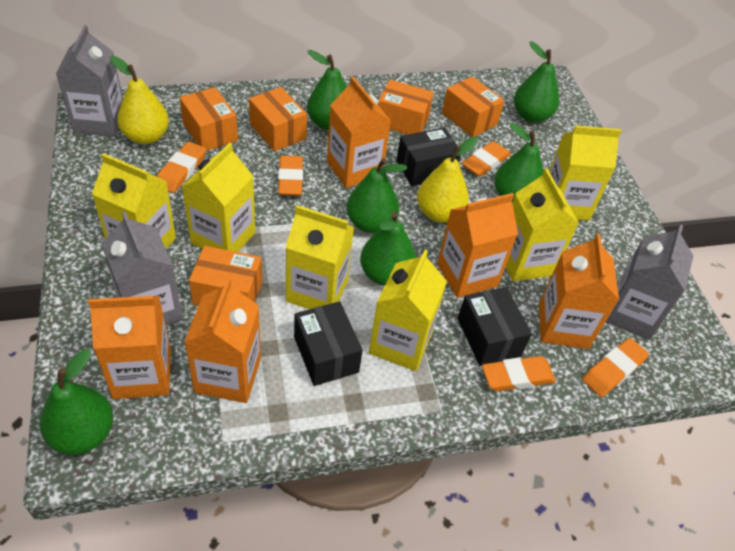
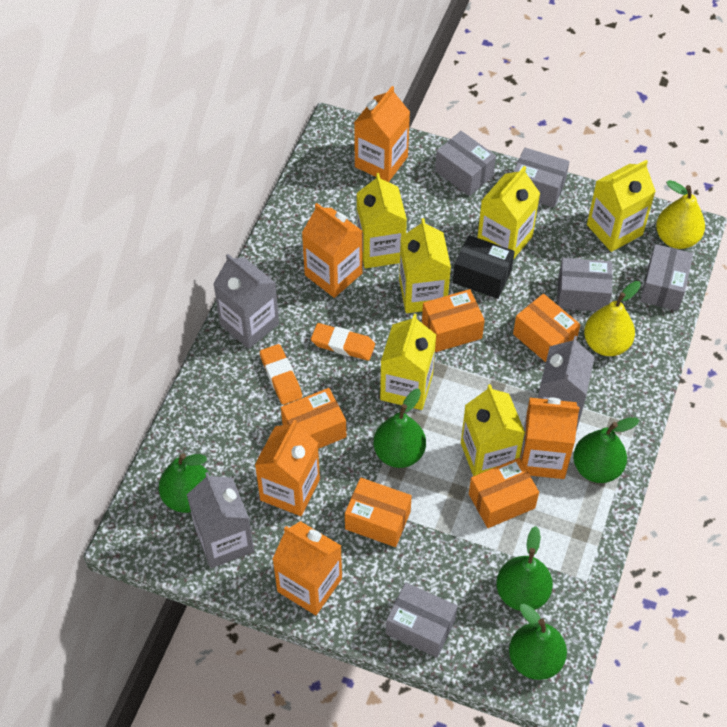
black box: [294,301,363,386] [396,127,461,186] [458,287,532,366] = 3 -> [453,235,515,299] = 1
green pear: [39,349,113,455] [307,50,347,131] [346,158,407,233] [360,211,416,286] [495,123,544,203] [514,41,559,123] = 6 -> [159,453,210,513] [373,389,426,468] [496,526,553,611] [509,604,567,680] [573,417,639,483] = 5
grey box: none = 0 -> [386,582,457,658] [435,131,496,196] [514,148,569,208] [557,258,613,311] [640,244,693,311] = 5
orange eraser: [157,142,206,193] [278,155,303,196] [462,141,511,177] [482,356,556,392] [582,338,649,397] = 5 -> [260,344,302,405] [311,323,375,361] = 2

